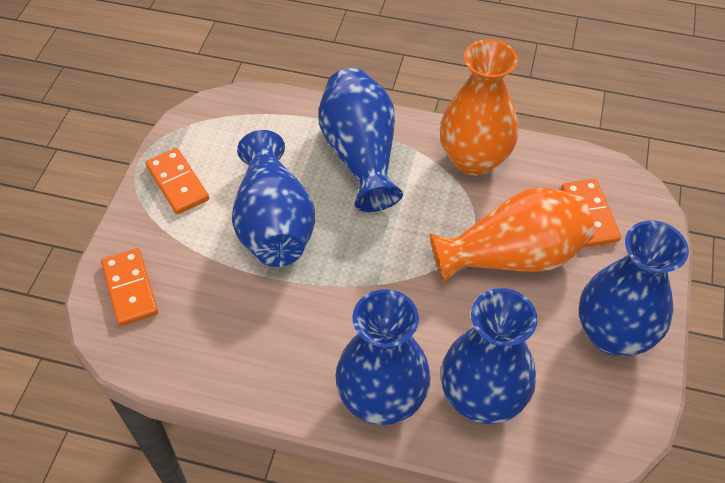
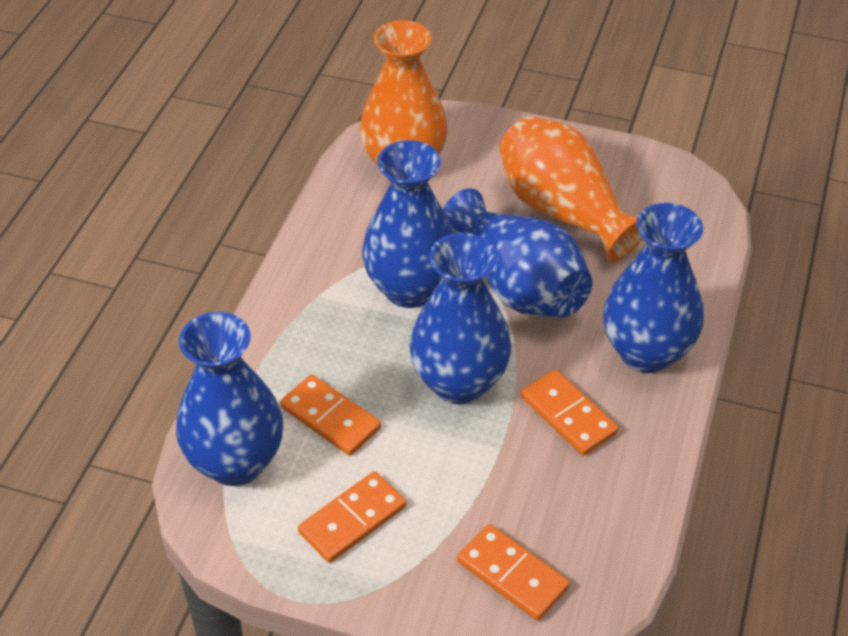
orange domino: [101,248,158,326] [145,148,209,214] [561,179,621,247] = 3 -> [280,374,381,456] [298,471,406,563] [457,524,570,621] [521,369,618,456] = 4

